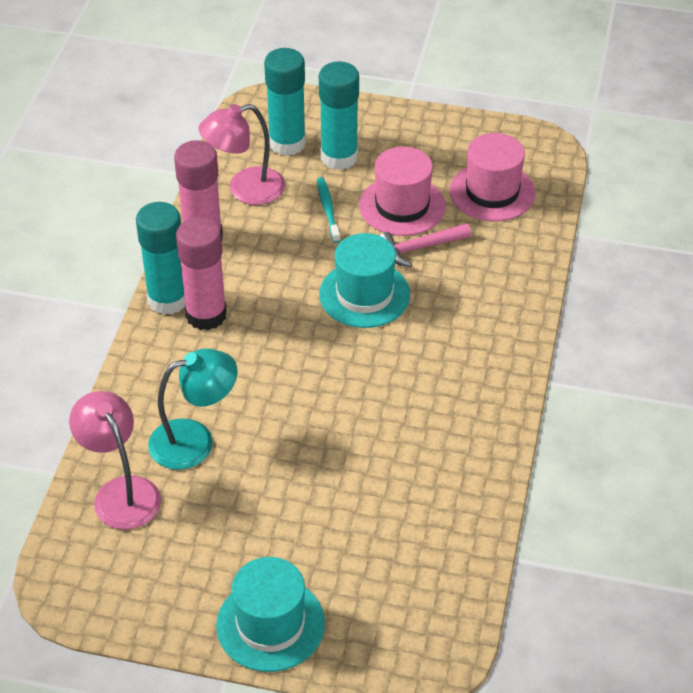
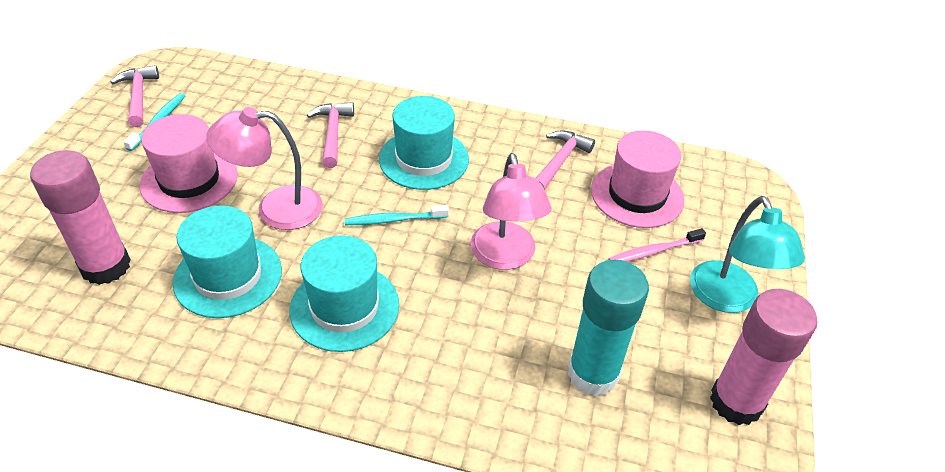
pink hammer: [380,223,471,267] = 1 -> [111,65,159,127] [307,102,354,168] [535,130,595,190] = 3
pink toothbrush: none = 0 -> [608,228,706,262] = 1
turquoise glue stick: [136,202,185,315] [264,48,306,156] [319,61,359,170] = 3 -> [568,260,649,396] = 1
turquoise hat: [216,557,325,672] [319,233,410,328] = 2 -> [173,205,282,318] [290,235,399,352] [379,96,469,190] = 3
turquoise toothbrush: [317,177,340,243] = 1 -> [124,93,186,151] [345,205,449,225] = 2

